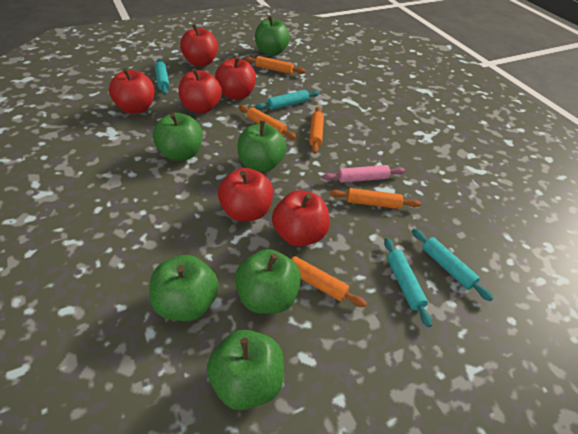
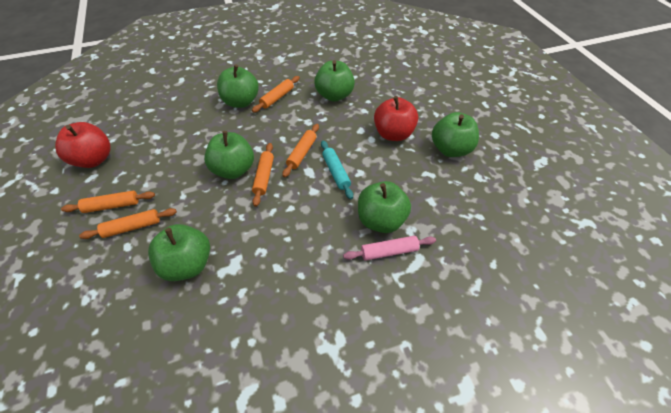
red apple: [109,68,155,114] [179,68,222,113] [180,24,218,66] [215,56,256,100] [218,168,273,222] [272,190,330,247] = 6 -> [55,122,110,168] [374,96,418,141] = 2
turquoise rolling pin: [155,59,169,95] [255,90,320,110] [384,238,432,327] [412,228,493,301] = 4 -> [321,141,353,199] = 1

